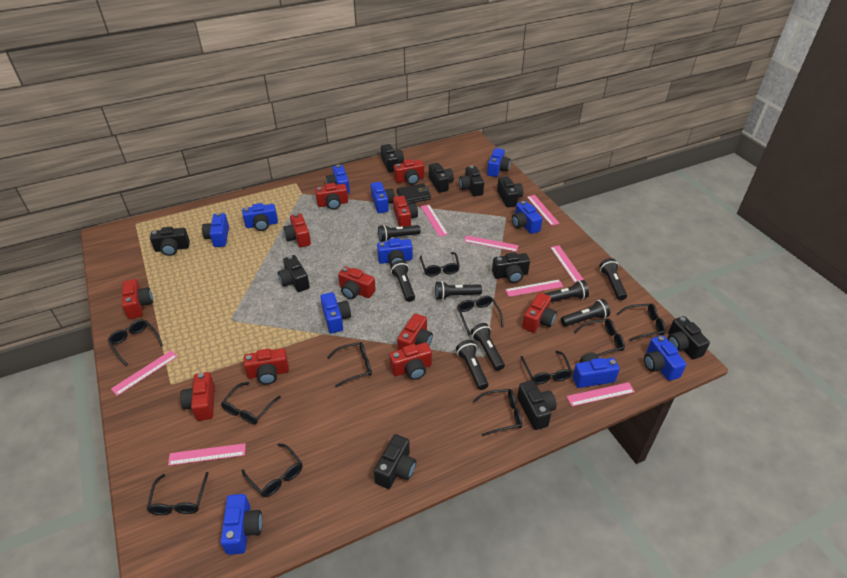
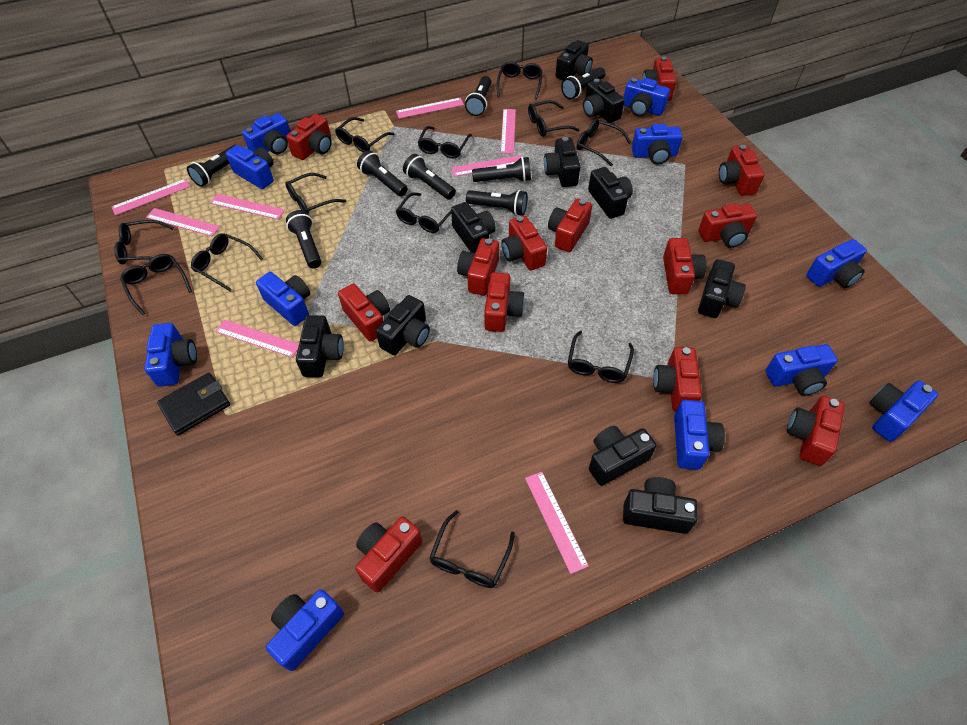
black glasses: [108,319,163,366] [147,472,209,515] [221,382,281,424] [242,443,303,497] [327,342,372,387] [420,252,460,276] [457,296,504,336] [473,389,522,436] [521,351,572,385] [574,319,625,356] [616,304,666,341] = 11 -> [114,220,174,264] [120,254,192,315] [191,233,263,291] [285,173,346,214] [335,117,394,153] [396,192,451,233] [418,126,472,159] [429,510,515,588] [497,61,542,100] [528,100,579,137] [568,331,634,383] [577,118,631,166] = 12
red camera: [122,279,153,319] [180,372,215,421] [244,348,289,385] [283,213,311,247] [315,183,348,210] [338,267,376,299] [389,342,432,380] [393,196,418,227] [394,159,424,185] [397,313,433,350] [522,292,557,333] = 11 -> [286,114,332,160] [338,284,390,342] [355,516,422,593] [457,238,499,296] [484,272,525,332] [501,215,547,271] [548,198,592,252] [642,56,676,101] [653,347,702,411] [663,238,707,294] [698,203,757,248] [719,145,764,196] [787,396,845,466] = 13

